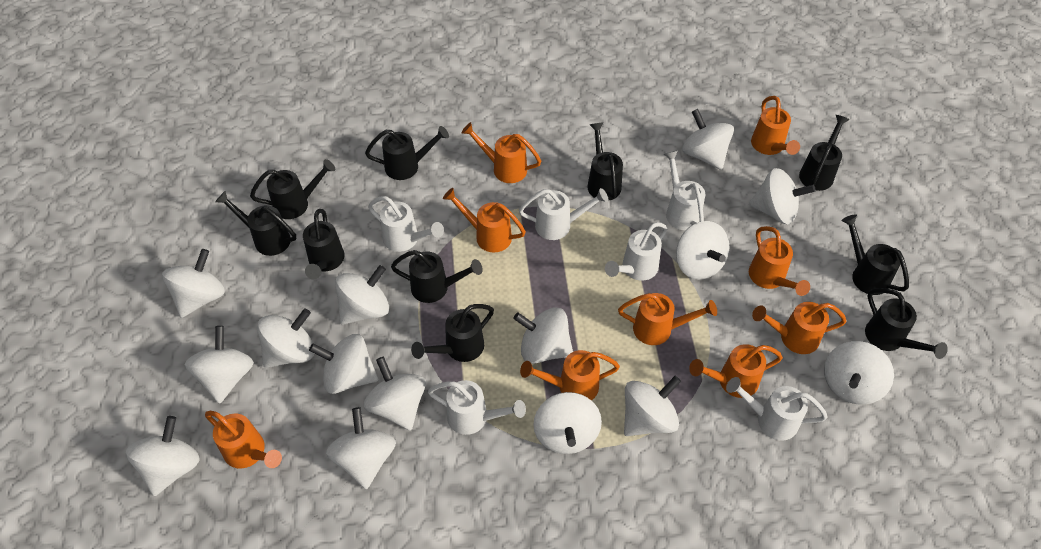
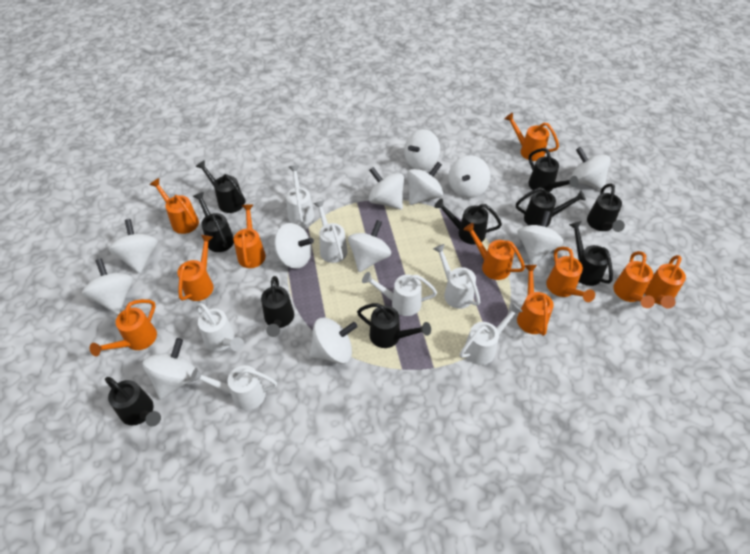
orange watering can: [205,411,282,469] [443,188,526,253] [461,122,541,183] [520,350,620,401] [618,293,717,345] [689,344,783,398] [749,226,810,296] [751,96,800,155] [752,302,847,354] = 9 -> [90,299,157,356] [149,178,199,234] [177,235,213,301] [234,204,266,268] [463,223,525,280] [504,113,559,161] [517,265,554,336] [546,247,595,302] [613,251,655,308] [645,255,686,308] = 10
white spinning top: [126,416,200,496] [162,249,225,318] [185,326,254,404] [257,308,314,368] [309,334,378,394] [326,407,396,490] [335,265,389,325] [363,357,426,431] [513,308,573,364] [533,392,602,454] [624,376,681,436] [676,221,729,280] [682,109,734,170] [749,168,816,224] [824,341,894,404] = 15 -> [82,258,133,315] [109,219,158,274] [143,338,195,400] [274,223,314,269] [309,318,358,364] [348,220,391,272] [368,167,404,210] [404,129,440,170] [407,162,443,205] [448,155,490,198] [518,211,563,264] [571,147,611,190] = 12
white watering can: [368,196,444,252] [428,380,526,435] [519,188,608,240] [605,222,667,281] [664,151,705,230] [726,377,828,441] = 6 -> [190,365,277,410] [196,303,244,351] [286,165,314,226] [313,200,348,263] [362,272,437,316] [433,244,480,309] [460,303,523,365] = 7

